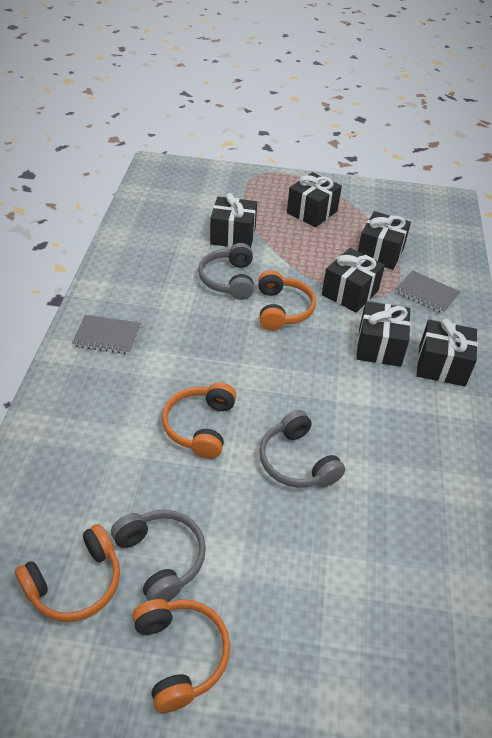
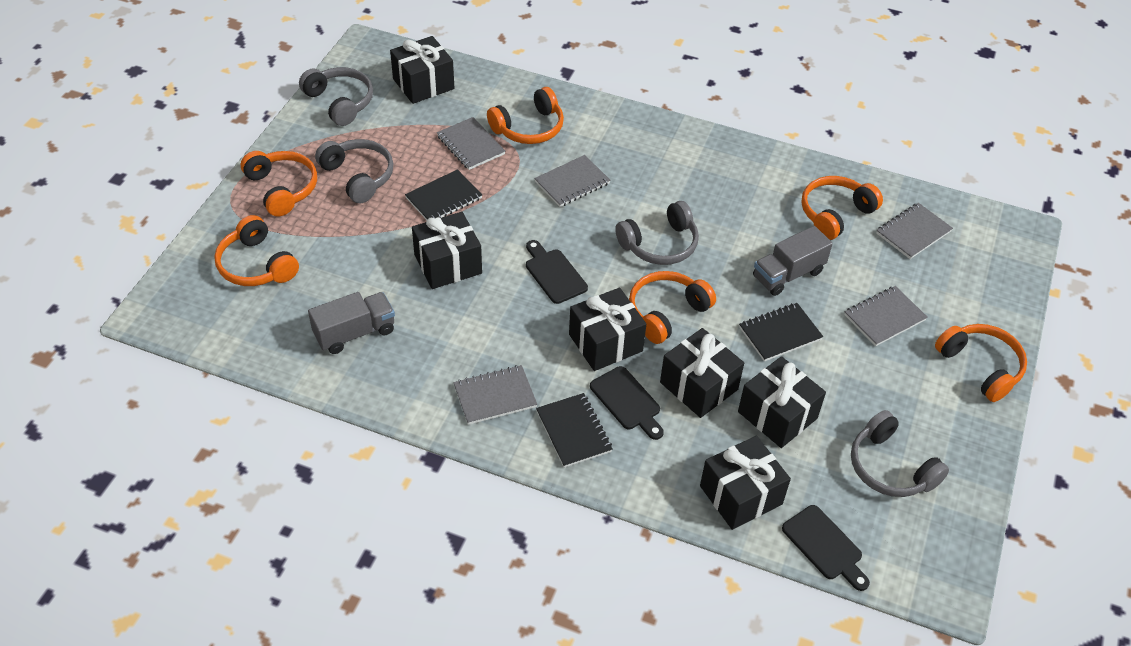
black cutting board: none = 0 -> [526,240,588,304] [590,366,664,440] [782,505,870,591] = 3
black notebook: none = 0 -> [405,169,482,220] [536,393,613,468] [739,303,823,362] = 3
grey headphones: [111,510,206,602] [198,243,254,300] [259,410,345,488] = 3 -> [299,67,373,126] [315,139,393,203] [615,201,699,265] [851,410,949,497] = 4
grey notebook: [72,315,141,354] [395,270,460,314] = 2 -> [437,117,505,170] [453,365,537,425] [534,155,610,207] [844,286,928,346] [876,203,953,259] = 5
grey truck: none = 0 -> [308,292,395,354] [753,226,833,296] = 2
orange headphones: [15,524,120,622] [132,599,230,713] [162,382,236,459] [258,270,316,331] = 4 -> [214,215,299,286] [241,151,317,217] [487,87,564,144] [629,271,716,344] [801,176,883,240] [935,324,1027,402] = 6

